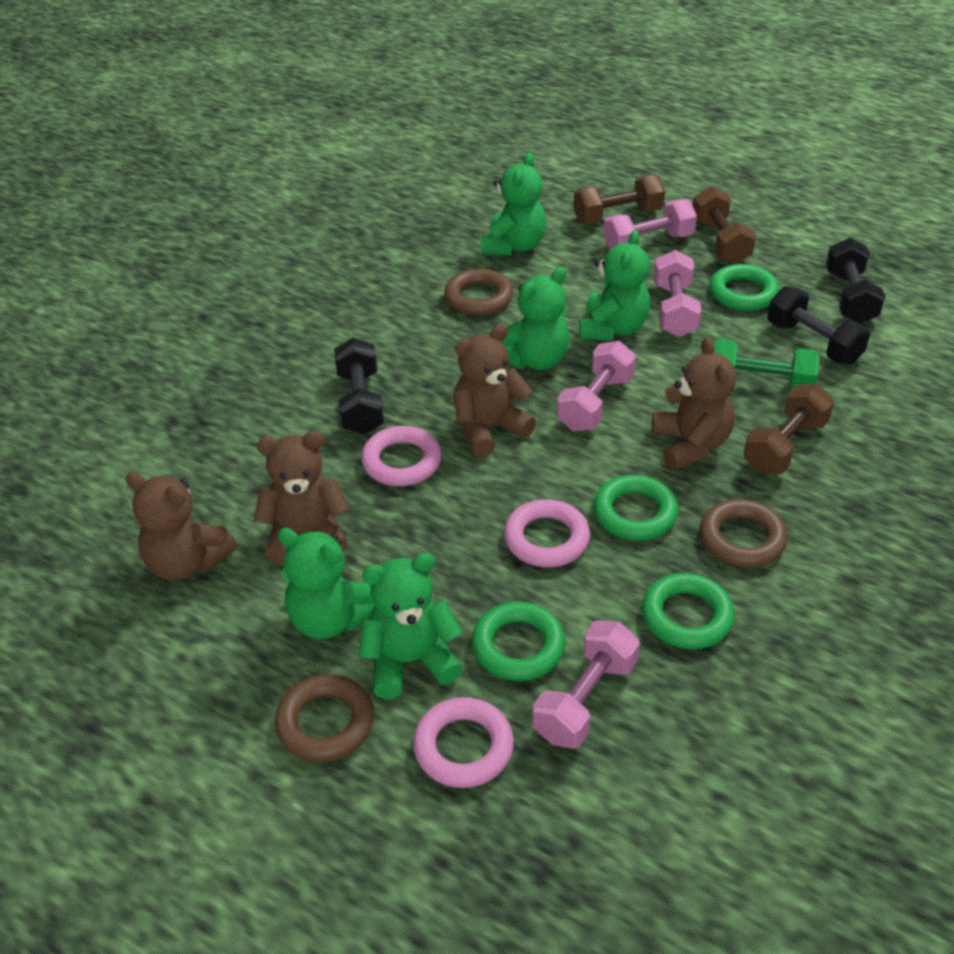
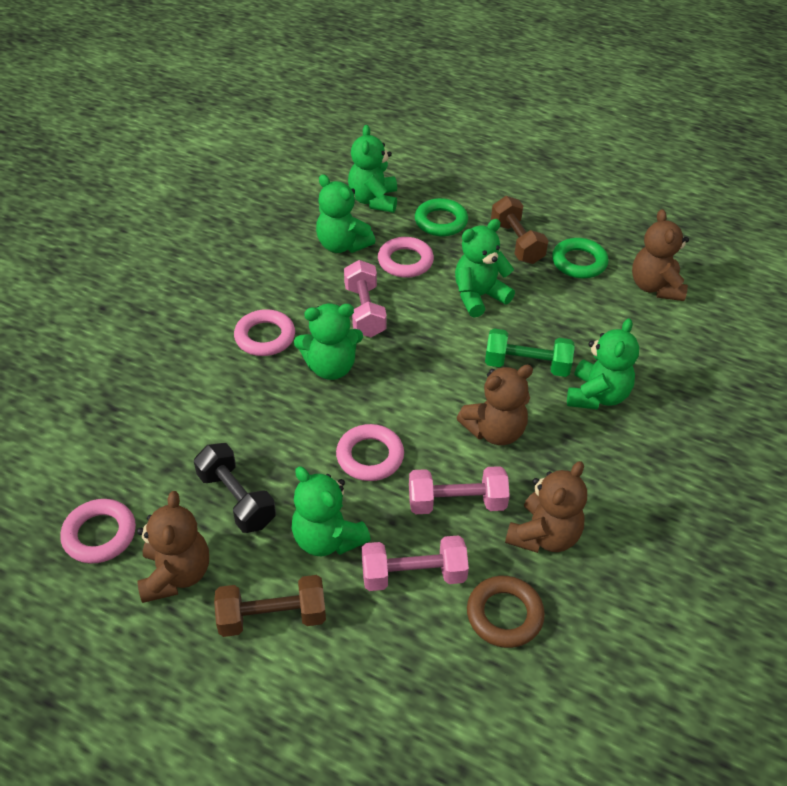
black dumbbell: [334,338,384,435] [767,286,870,365] [826,238,885,324] = 3 -> [194,443,276,533] = 1
brown dumbbell: [573,175,665,224] [693,186,756,264] [743,384,834,474] = 3 -> [214,575,326,637] [491,196,549,264] = 2
brown ring: [275,674,374,762] [444,269,513,316] [700,499,788,568] = 3 -> [467,576,545,648] = 1
green ring: [472,602,565,681] [593,475,678,540] [642,573,735,649] [709,264,779,311] = 4 -> [415,198,468,236] [552,238,609,278] = 2
green teddy bear: [277,528,375,639] [359,553,463,699] [481,152,546,256] [502,267,570,370] [579,230,650,340] = 5 -> [291,466,371,556] [294,304,363,380] [316,174,375,253] [348,125,397,213] [455,219,515,317] [567,318,639,409] = 6
pink dumbbell: [532,621,640,749] [557,341,636,432] [603,199,697,250] [654,250,702,337] = 4 -> [344,260,387,337] [362,535,469,591] [409,466,510,514] = 3
pink ring: [361,426,442,486] [413,697,514,788] [504,499,590,567] = 3 -> [60,499,136,564] [234,309,295,356] [336,424,404,481] [378,237,434,278] = 4

